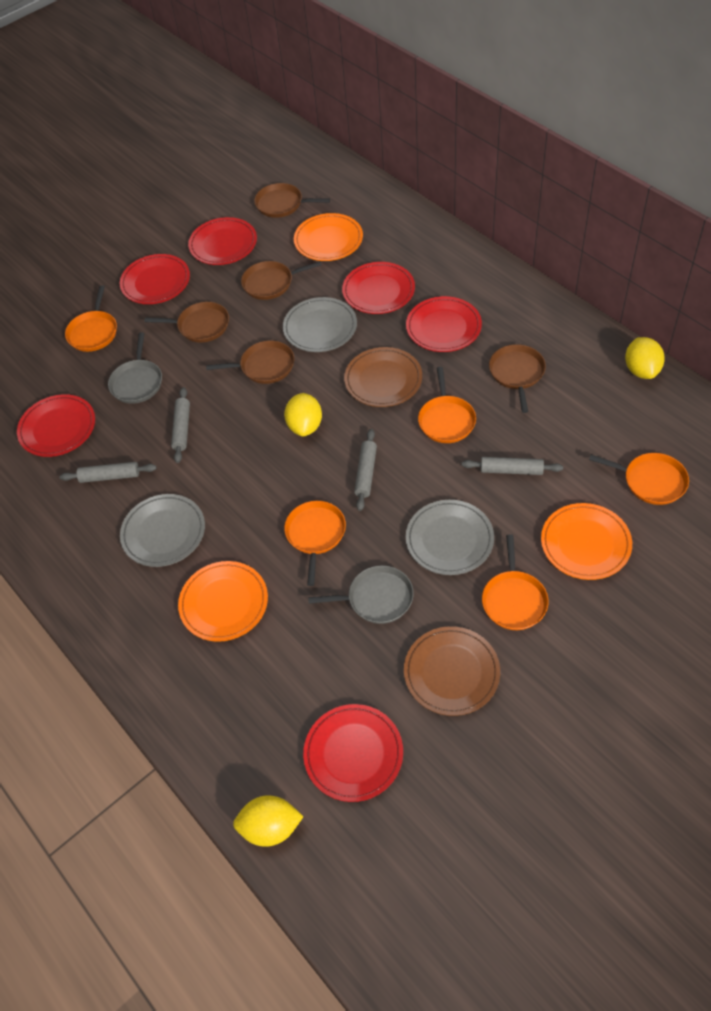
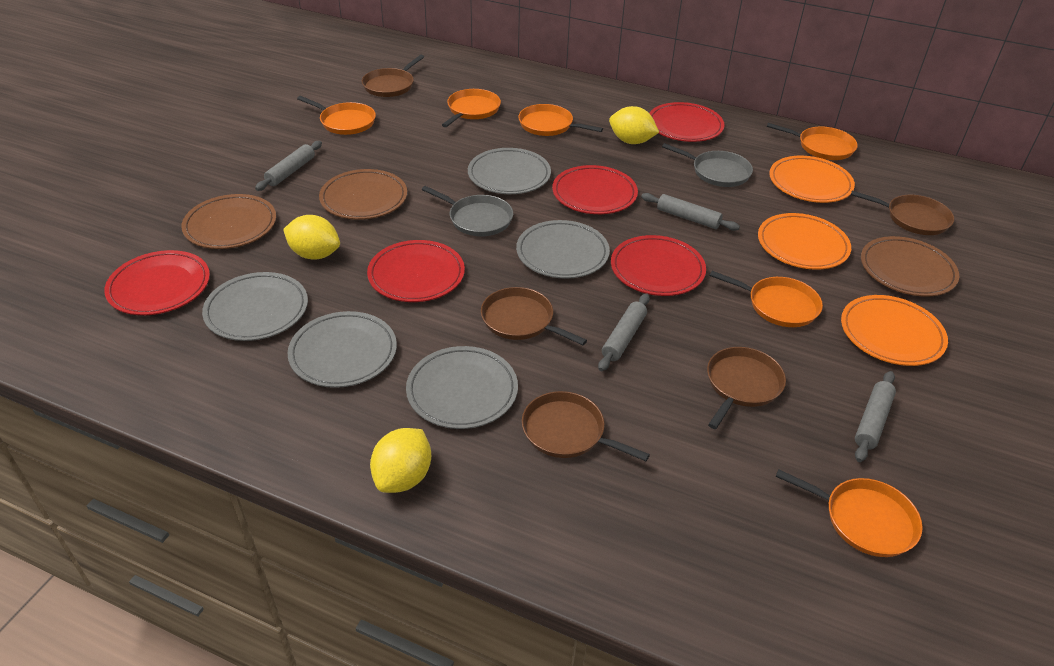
brown plate: [344,347,422,407] [404,626,500,716] = 2 -> [181,194,276,249] [319,169,407,220] [861,236,959,297] = 3
grey plate: [120,494,205,567] [283,297,357,352] [406,500,494,575] = 3 -> [202,272,308,341] [288,311,397,388] [406,346,518,429] [468,148,551,194] [516,220,610,279] = 5
orange pan: [65,285,117,352] [284,501,346,586] [418,367,476,443] [482,534,549,630] [589,453,689,505] = 5 -> [297,96,376,135] [442,89,501,127] [518,104,603,136] [710,271,823,327] [767,123,858,160] [776,469,923,557] = 6
red plate: [17,394,95,457] [120,254,190,304] [188,217,257,265] [303,704,403,802] [342,262,415,314] [406,296,482,352] = 6 -> [104,250,210,315] [367,240,465,302] [552,165,638,214] [611,235,706,296] [649,102,724,142] = 5

